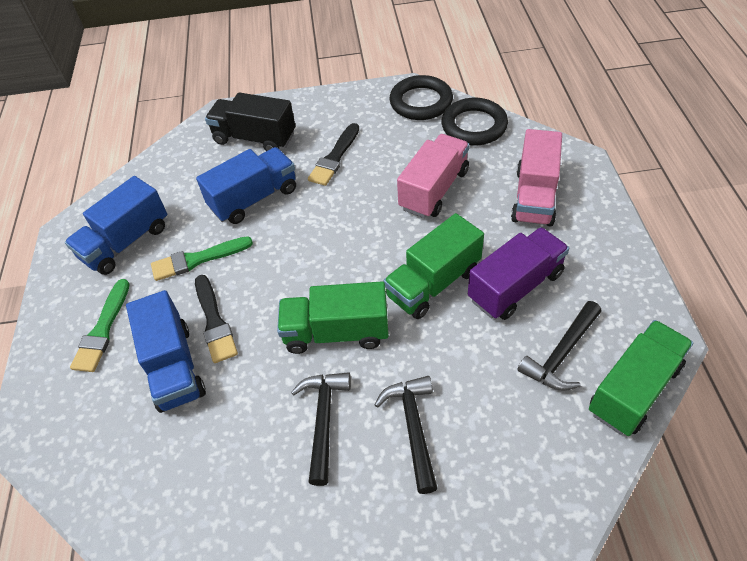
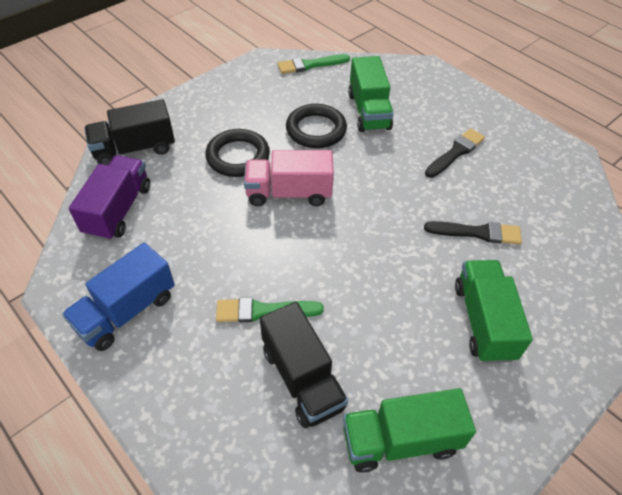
black hammer: [291,372,351,486] [374,376,438,494] [518,301,602,391] = 3 -> none = 0
black truck: [205,92,295,151] = 1 -> [84,99,175,165] [260,302,348,428] = 2
blue truck: [65,176,167,275] [126,290,206,413] [196,147,296,224] = 3 -> [62,243,175,351] = 1
pink truck: [397,134,470,218] [511,129,562,227] = 2 -> [244,150,334,206] = 1

